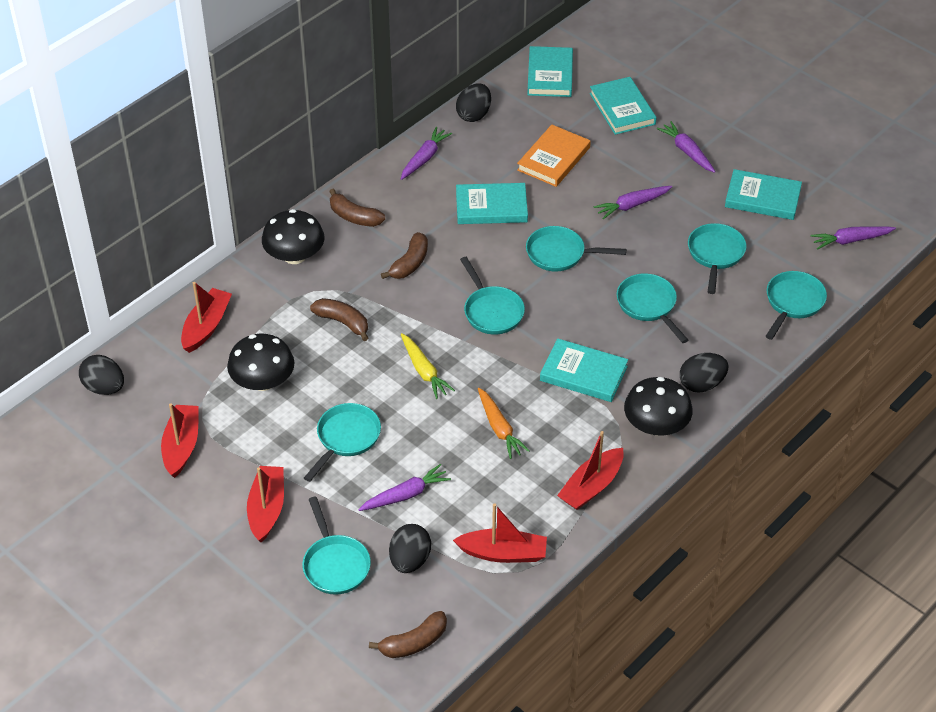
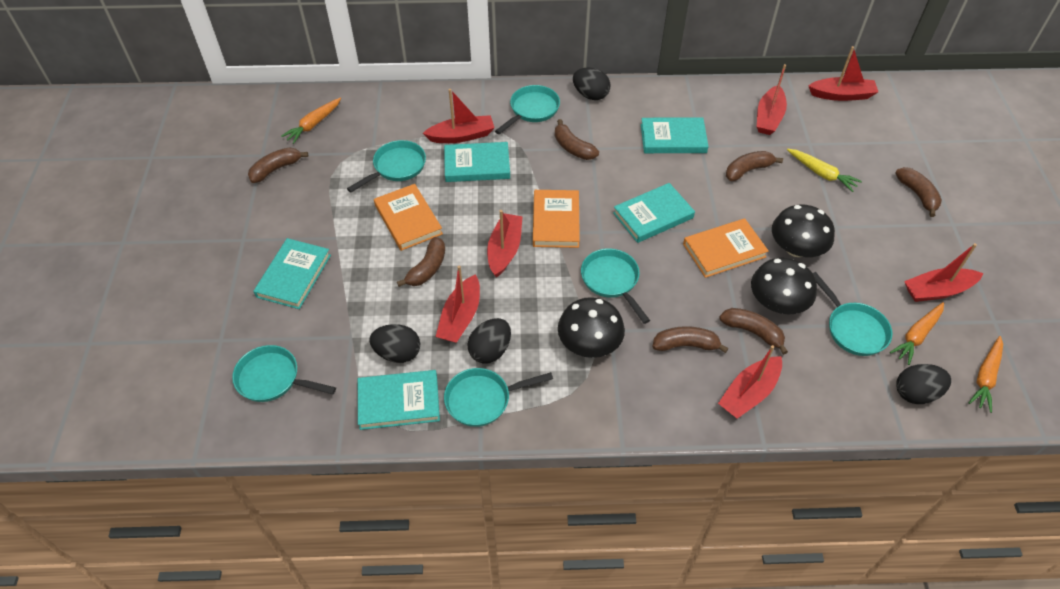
brown banana: [310,298,368,341] [329,189,385,227] [369,611,447,658] [381,232,428,279] = 4 -> [248,147,308,183] [397,237,445,287] [555,119,599,160] [652,326,729,353] [719,308,788,355] [726,151,783,181] [895,167,942,217] = 7
orange book: [517,125,591,187] = 1 -> [374,184,443,251] [533,190,580,248] [683,218,769,278] = 3
orange carrot: [478,388,530,459] = 1 -> [281,98,341,144] [890,302,944,365] [969,336,1003,413] = 3
purple carrot: [358,464,451,511] [401,127,452,180] [594,186,672,219] [657,121,716,173] [811,226,896,249] = 5 -> none = 0
red boat: [161,403,199,478] [181,282,232,353] [247,466,284,542] [453,503,547,563] [557,431,624,510] = 5 -> [423,89,495,143] [435,265,480,343] [487,210,523,277] [718,345,782,419] [757,64,787,135] [808,46,878,101] [904,243,983,302] = 7
turquoise pan: [302,496,371,595] [304,403,381,482] [460,257,525,334] [526,226,626,272] [617,274,688,343] [688,223,747,294] [766,271,827,340] = 7 -> [232,345,336,402] [347,140,426,193] [444,368,553,427] [495,85,560,134] [581,248,650,324] [813,272,892,356] = 6

